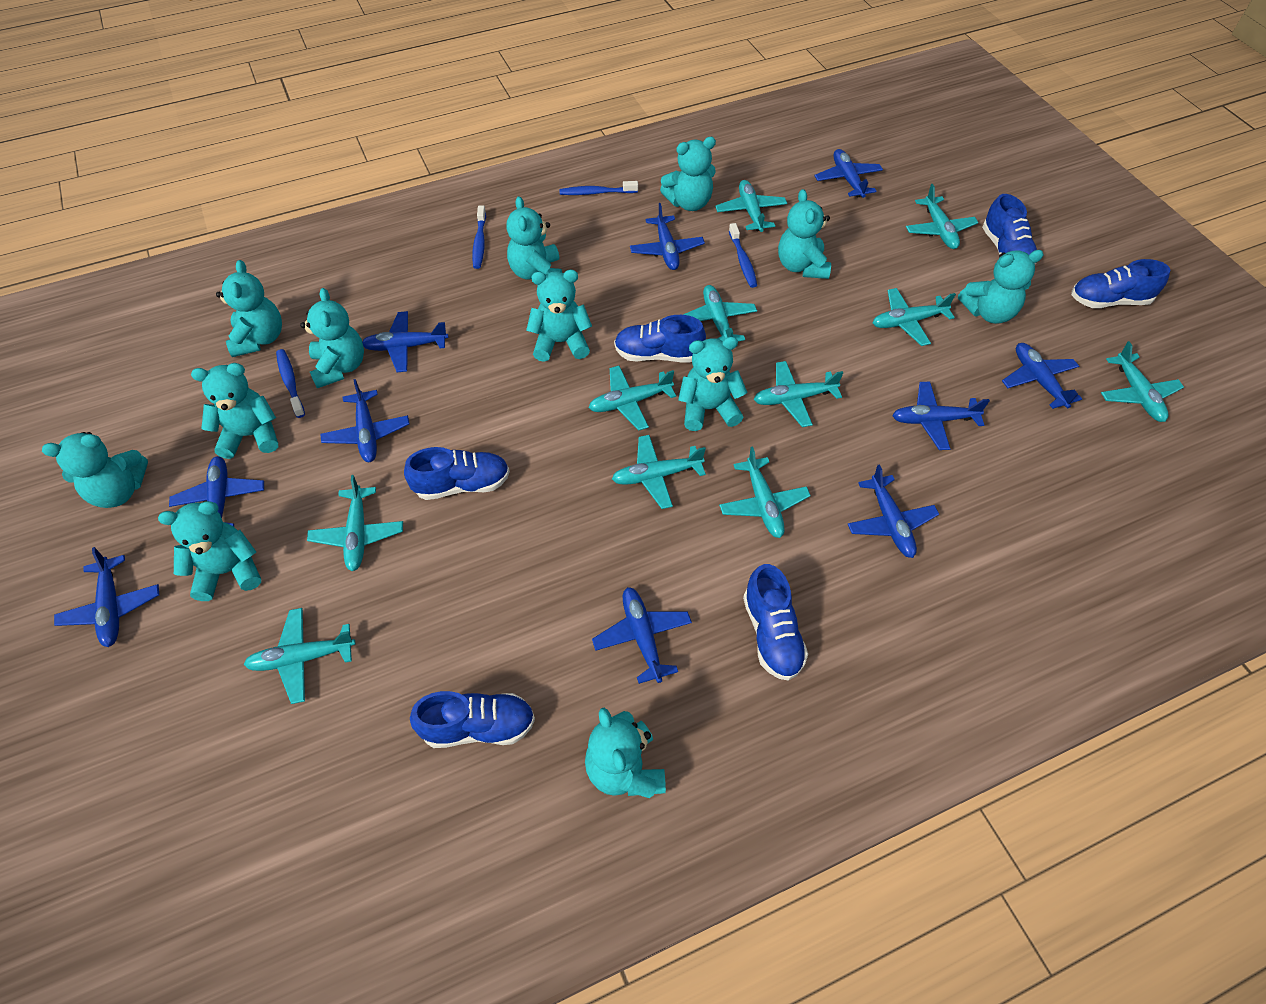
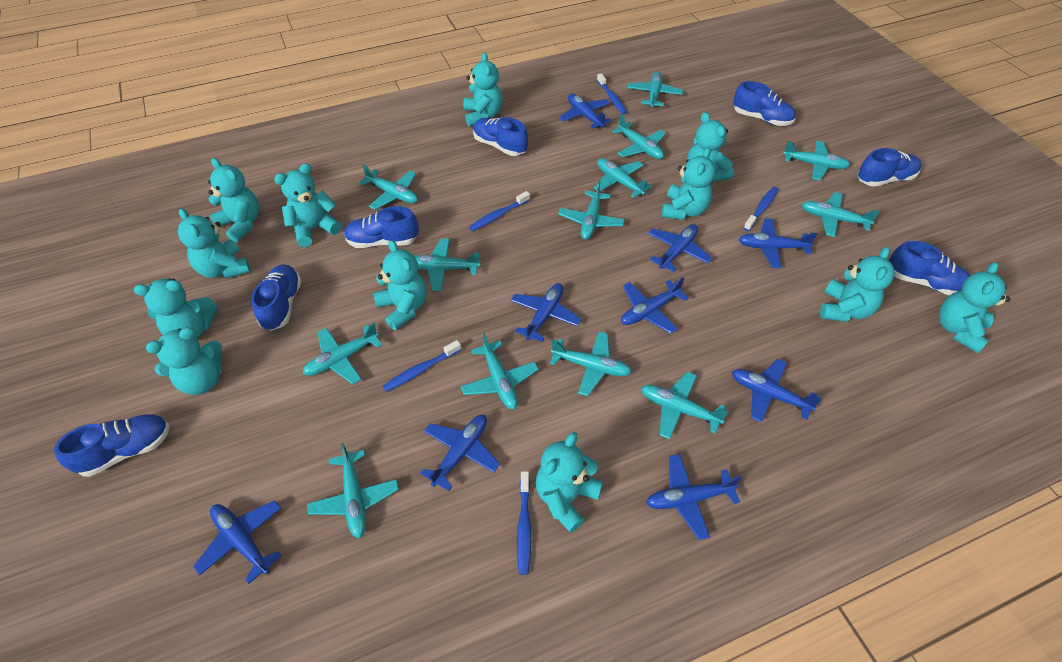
blue plane: [54,547,159,647] [169,456,264,527] [320,379,409,462] [362,311,448,372] [592,587,692,684] [630,203,705,270] [814,149,883,198] [848,464,939,558] [892,382,990,450] [1002,343,1082,409] = 10 -> [193,500,282,584] [420,415,500,491] [511,283,581,342] [559,93,612,129] [621,277,689,334] [646,454,742,540] [648,224,712,272] [732,359,822,423] [738,218,817,268] = 9
blue shoe: [404,447,510,500] [410,691,535,748] [614,315,706,362] [743,564,808,681] [982,194,1037,265] [1071,259,1170,308] = 6 -> [54,415,170,477] [251,264,302,331] [344,206,419,248] [473,117,528,156] [733,81,796,126] [857,148,921,187] [889,241,970,296] = 7
blue toothbrush: [276,349,305,418] [472,205,486,269] [559,181,638,195] [729,223,757,288] = 4 -> [382,340,461,392] [469,191,530,231] [517,471,531,575] [597,73,627,114] [744,187,779,231] = 5
turquoise plane: [244,608,356,704] [307,475,403,571] [589,366,676,431] [612,435,706,509] [683,285,757,341] [715,180,787,232] [719,446,811,538] [753,361,843,427] [873,288,956,346] [906,184,979,249] [1101,341,1184,422] = 11 -> [303,323,382,384] [307,443,399,538] [359,164,418,210] [415,238,481,291] [461,333,539,409] [550,332,632,396] [558,180,625,240] [594,158,652,198] [612,115,666,159] [627,71,683,108] [641,372,729,439] [783,141,850,180] [802,192,880,237] = 13

